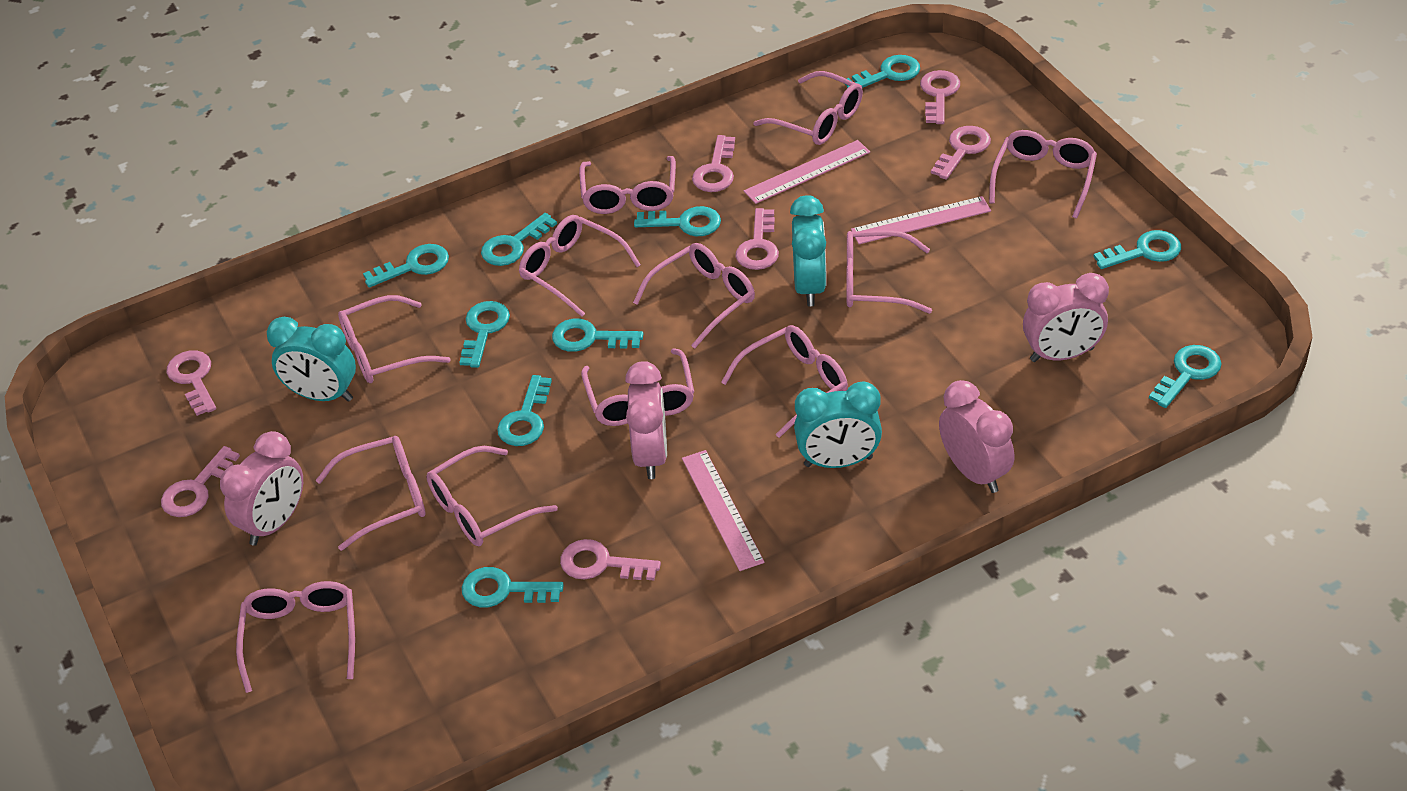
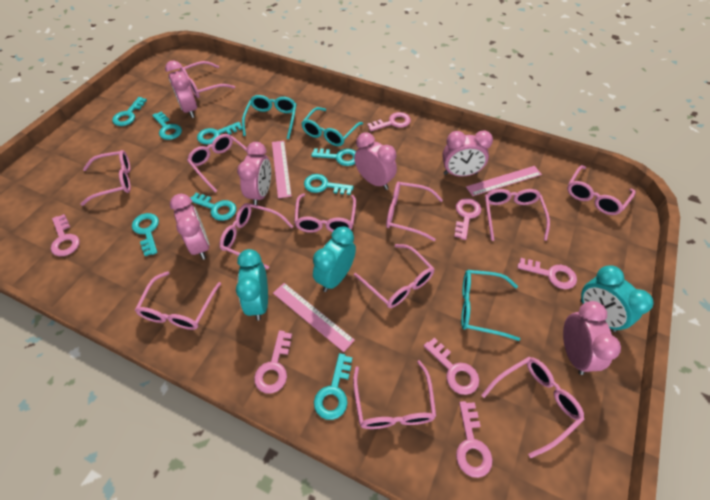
pink clock: [220,431,303,546] [625,361,667,479] [939,380,1014,493] [1023,273,1109,362] = 4 -> [165,61,197,118] [170,194,210,260] [237,142,271,205] [354,132,397,190] [442,130,493,177] [563,301,621,375] = 6
turquoise glasses: none = 0 -> [242,95,297,139] [301,107,363,146] [461,270,520,341] = 3
turquoise key: [363,244,449,287] [459,301,510,368] [462,567,564,608] [481,213,557,266] [497,375,552,446] [552,319,643,352] [634,206,721,236] [845,55,920,88] [1093,230,1181,269] [1149,345,1222,408] = 10 -> [112,97,147,126] [132,213,159,256] [152,111,182,140] [190,193,236,221] [197,122,242,144] [304,174,354,195] [311,148,356,166] [314,353,352,420] = 8

